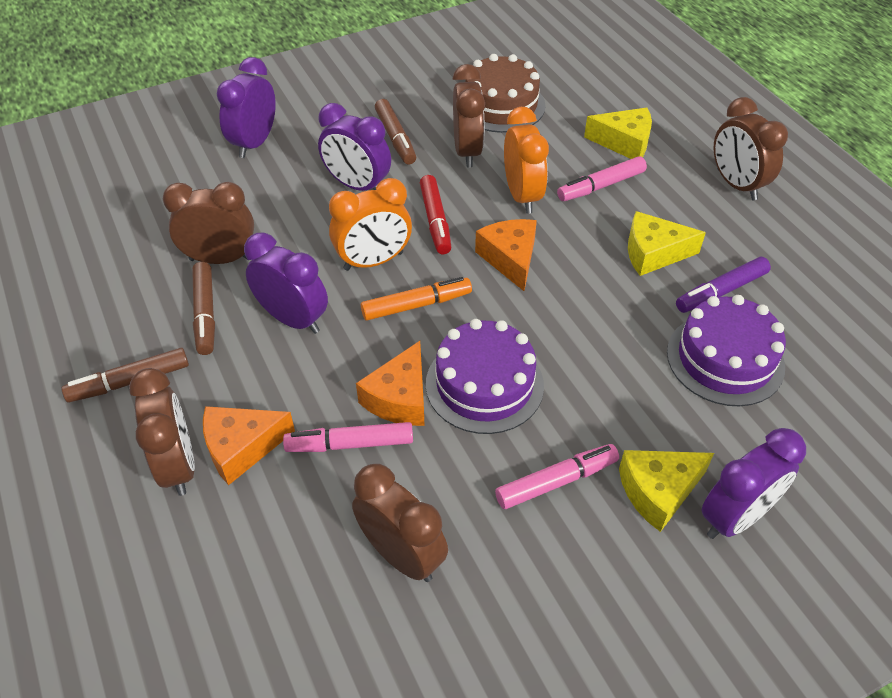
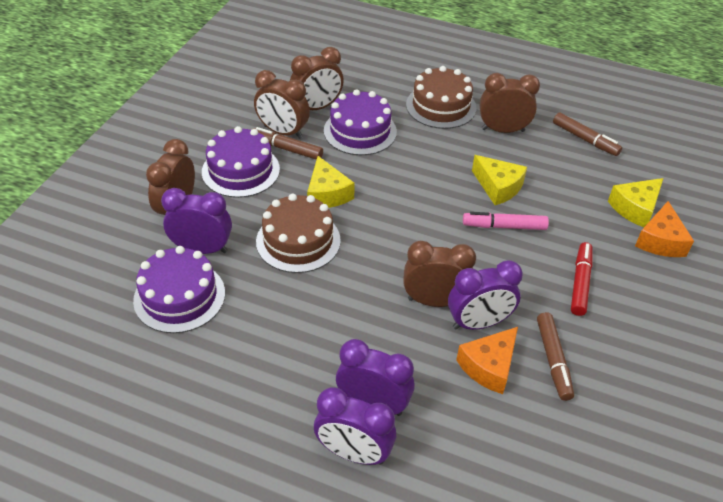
brown cake: [465,54,546,133] = 1 -> [256,193,341,273] [406,66,476,129] = 2
orange cheese: [203,406,295,485] [356,341,425,426] [475,219,537,291] = 3 -> [456,327,518,394] [635,201,694,257] = 2
orange clock: [329,178,412,271] [504,107,549,214] = 2 -> none = 0
orange marker: [361,277,472,320] = 1 -> none = 0
pink marker: [283,422,413,452] [495,444,619,509] [557,156,647,201] = 3 -> [463,212,549,230] = 1
purple cake: [426,319,544,434] [667,295,786,407] = 2 -> [133,246,225,333] [202,126,280,198] [324,89,397,155] = 3
purple marker: [676,257,771,313] = 1 -> none = 0

